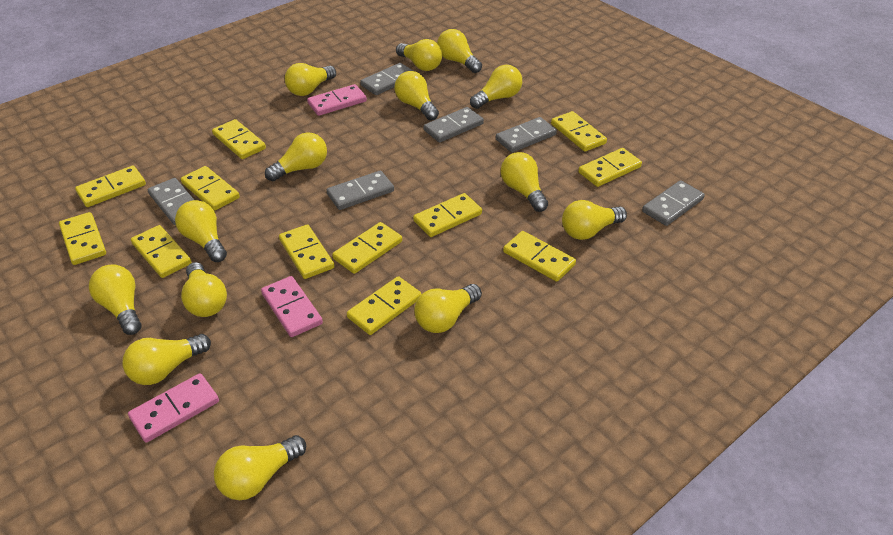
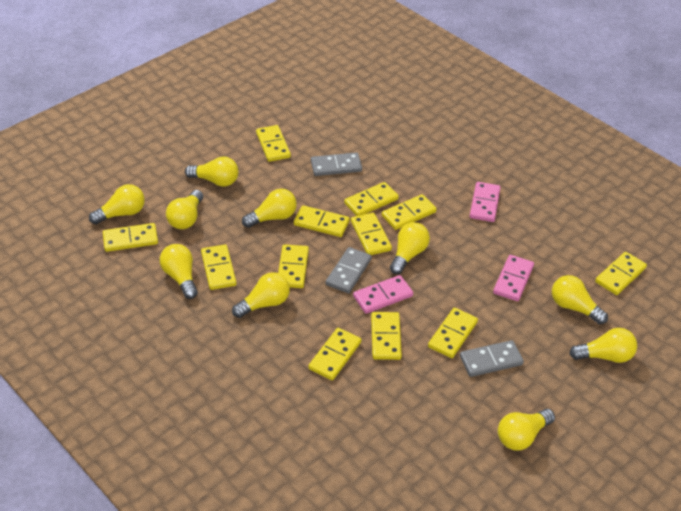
grey domino: [148,178,194,225] [326,170,394,210] [360,63,413,95] [424,107,484,143] [496,117,557,153] [642,180,705,226] = 6 -> [311,152,362,176] [326,247,372,293] [460,340,524,377] = 3
yellow light bulb: [89,264,141,335] [122,334,211,385] [175,200,227,262] [181,262,227,317] [214,435,306,500] [265,133,327,181] [285,63,336,96] [394,71,439,120] [396,39,442,71] [414,284,482,333] [437,29,482,73] [470,65,522,109] [501,152,548,212] [562,200,627,240] = 14 -> [89,184,145,224] [160,244,198,299] [166,190,203,229] [185,156,238,187] [232,272,290,318] [242,189,297,228] [390,222,430,274] [498,409,555,450] [552,275,608,325] [569,328,637,363] = 10

